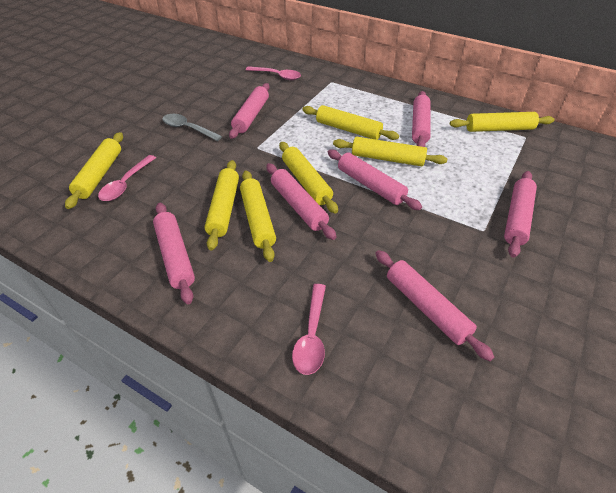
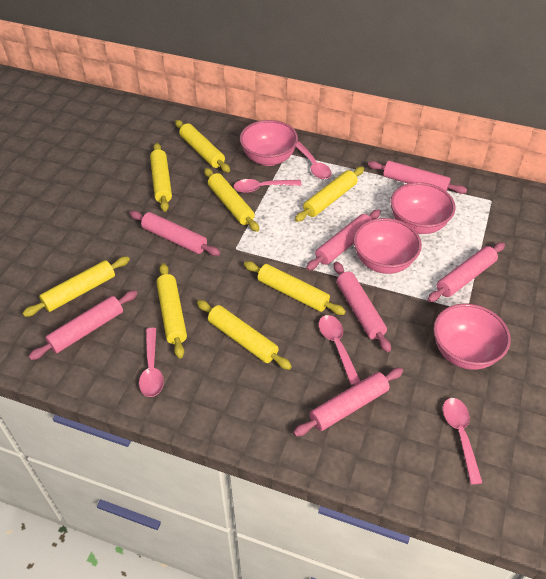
grey spoon: [162,114,222,141] = 1 -> none = 0
pink bowl: none = 0 -> [240,120,298,166] [354,218,422,274] [390,182,456,234] [433,304,511,370] = 4
pink spoon: [98,155,156,201] [246,66,301,80] [292,284,326,375] = 3 -> [139,328,164,397] [234,179,302,193] [296,142,332,179] [319,315,361,385] [443,398,483,485] = 5
yellow rolling pin: [65,132,123,209] [205,160,239,251] [240,170,276,262] [279,142,338,214] [302,105,399,140] [333,137,447,166] [450,112,555,132] = 7 -> [22,256,130,317] [150,143,172,212] [156,263,187,358] [175,120,230,173] [197,300,292,370] [204,168,259,232] [244,261,346,315] [295,167,364,222] = 8

